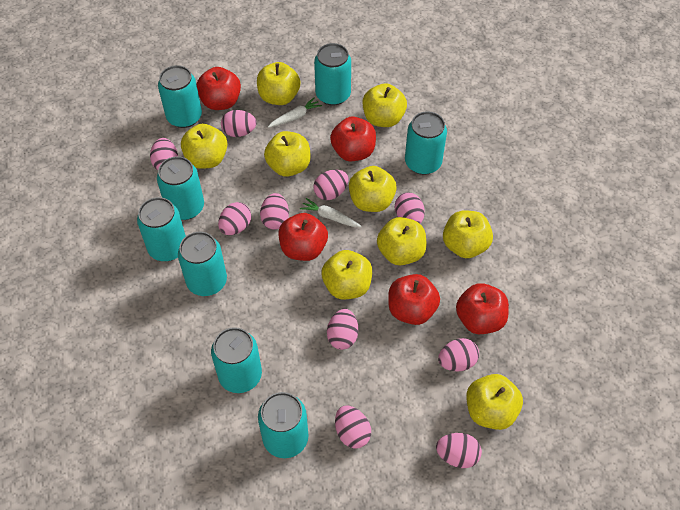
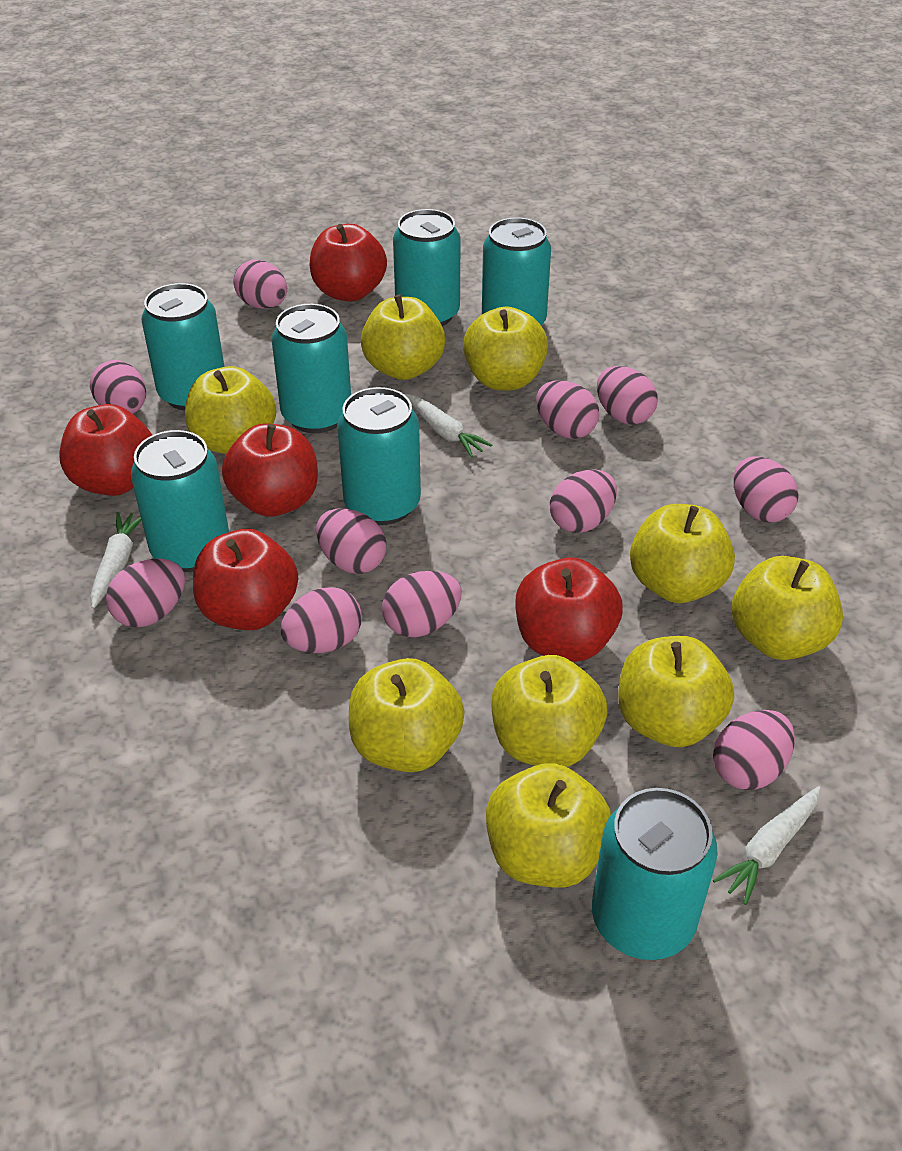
pink egg: [150,138,178,170] [218,202,251,235] [221,110,257,137] [260,193,289,229] [313,170,349,200] [327,309,358,350] [335,406,371,449] [395,193,425,224] [436,433,482,468] [438,338,479,371] = 10 -> [90,360,146,414] [106,559,185,627] [233,260,287,309] [280,587,362,653] [316,508,386,574] [382,571,462,637] [536,380,599,439] [550,470,617,533] [597,366,658,425] [713,710,795,790] [734,456,798,522] = 11
turquoise can: [137,197,186,261] [157,156,204,220] [158,65,202,128] [178,232,227,296] [211,327,262,393] [258,392,308,458] [314,43,351,106] [405,111,447,175] = 8 -> [131,430,229,572] [141,283,224,411] [272,304,351,433] [337,387,421,525] [393,209,460,326] [482,218,551,325] [592,788,718,960] = 7
white carrot: [268,97,322,128] [300,198,361,227] = 2 -> [91,512,142,609] [405,394,492,457] [713,786,821,905] = 3

